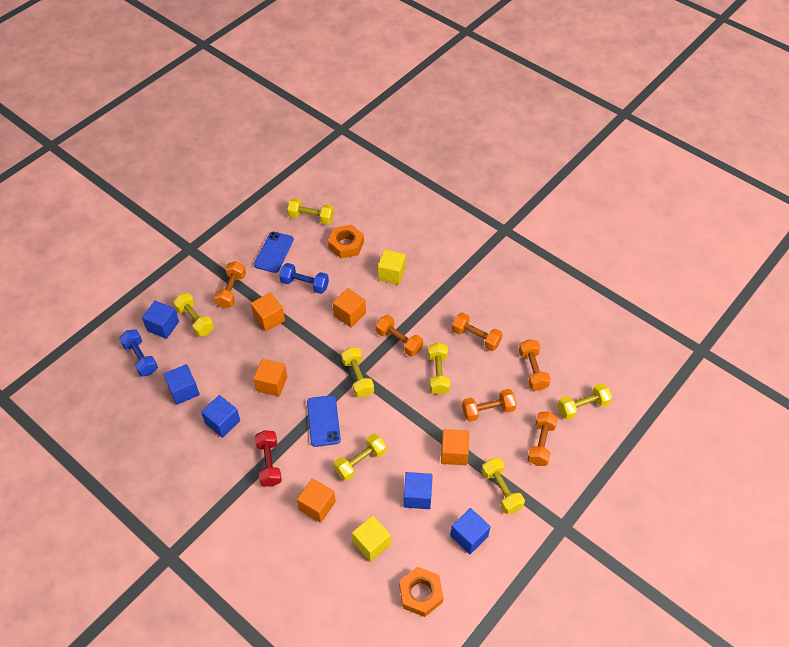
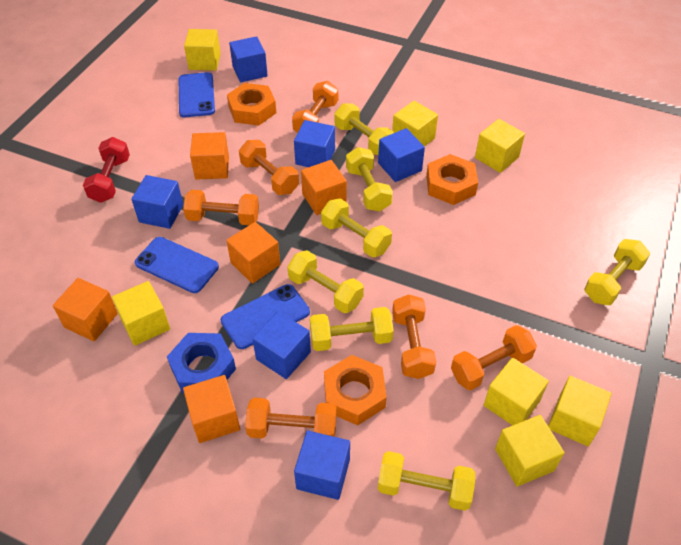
blue cube: [142,301,179,339] [163,364,200,405] [201,395,240,438] [404,472,433,509] [450,508,491,554] = 5 -> [131,175,183,229] [229,36,268,82] [252,311,311,379] [294,120,335,167] [294,430,350,500] [378,128,425,182] = 6
blue dumbbell: [119,329,158,377] [279,263,329,294] = 2 -> none = 0
blue nut: none = 0 -> [167,333,236,393] = 1
blue phone: [254,232,294,273] [307,395,341,447] = 2 -> [135,237,219,293] [179,72,215,117] [221,284,310,349] = 3
orange nut: [328,224,364,258] [399,567,443,617] = 2 -> [227,83,276,126] [324,355,387,425] [426,154,478,205] = 3
yellow cube: [352,515,391,562] [378,249,406,285] = 2 -> [112,281,170,346] [184,29,221,70] [392,101,438,146] [475,119,525,173] [484,358,549,426] [495,415,565,487] [548,376,612,446] = 7

